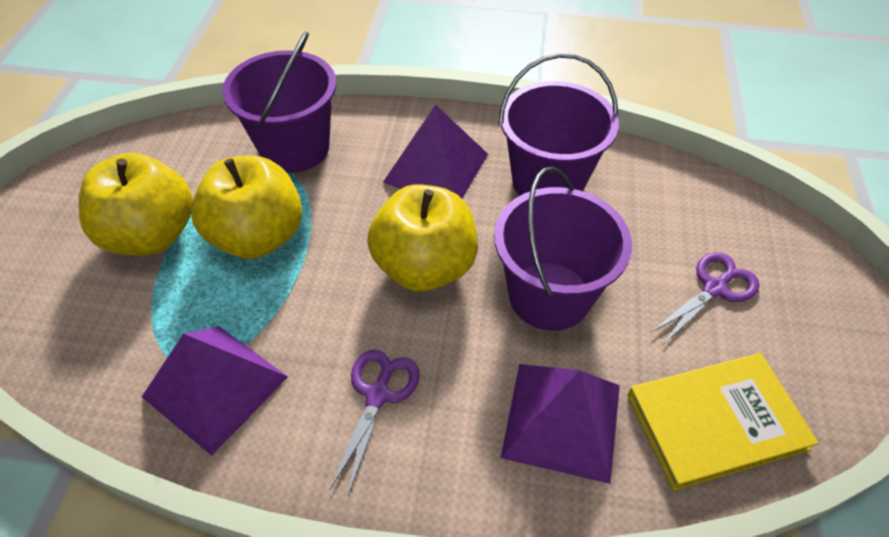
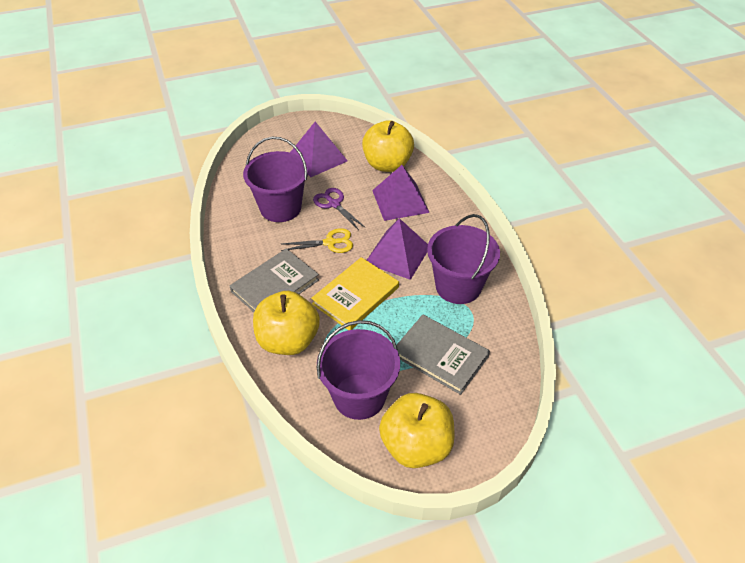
grey book: none = 0 -> [230,249,319,312] [396,314,490,395] = 2
purple scissors: [330,350,420,495] [651,252,759,343] = 2 -> [313,188,366,230] = 1
yellow scissors: none = 0 -> [281,228,353,253] = 1

